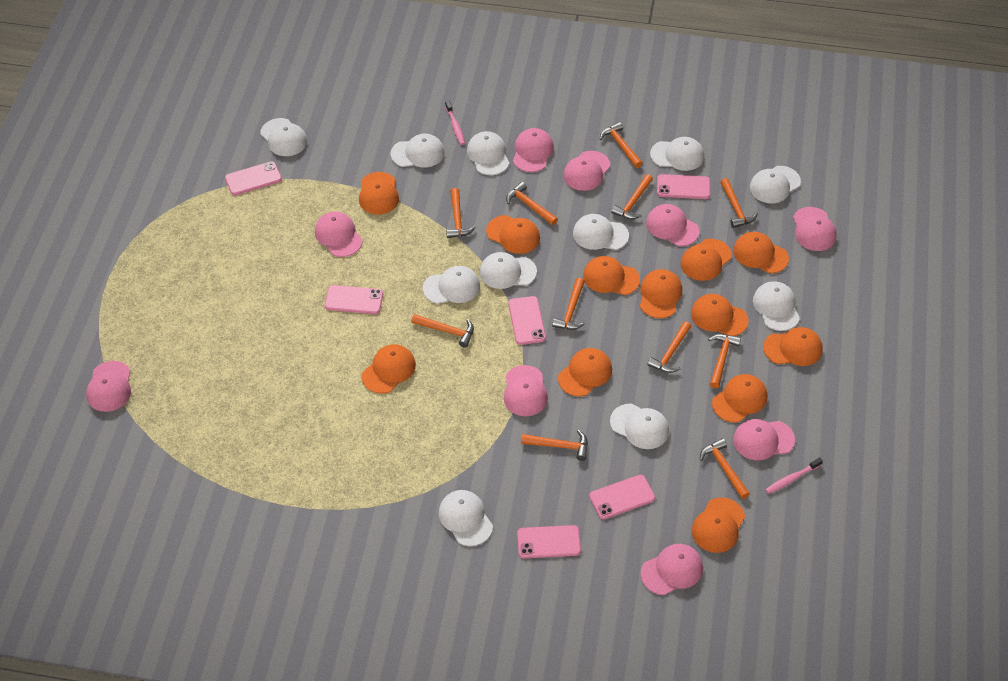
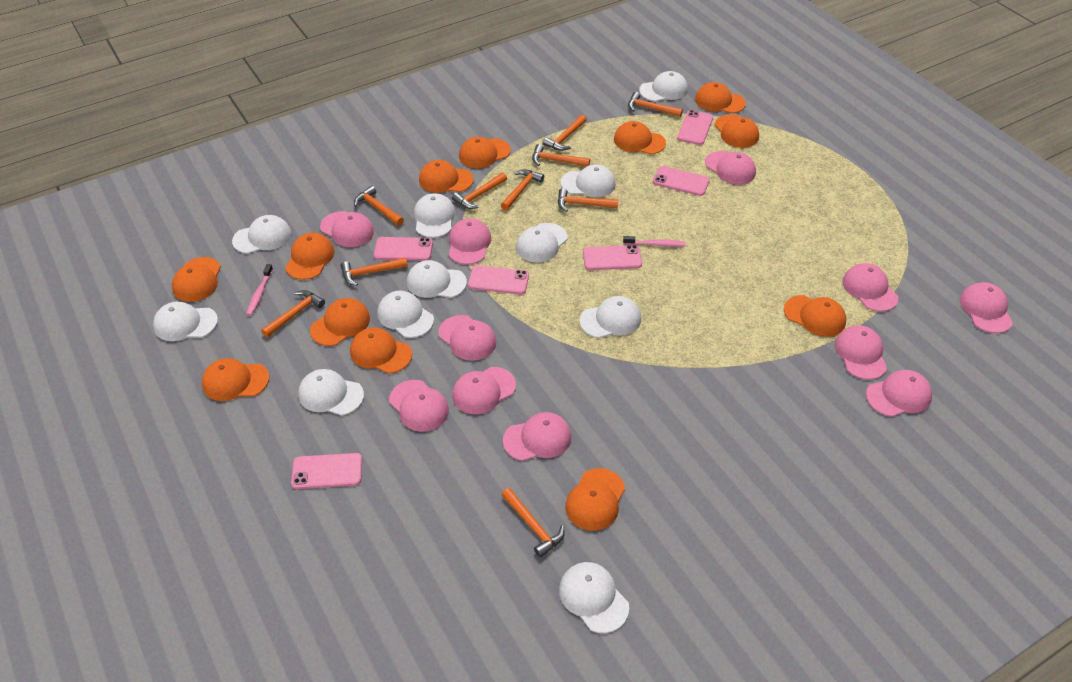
orange hammer: [411,314,474,348] [446,188,476,238] [506,182,558,225] [521,430,588,461] [552,278,585,330] [600,122,643,168] [611,174,653,219] [647,321,691,373] [700,438,750,499] [708,334,741,388] [720,178,758,228] = 11 -> [261,290,325,337] [340,257,408,286] [354,186,404,226] [452,173,507,209] [501,169,544,210] [501,488,565,558] [532,144,590,167] [543,115,586,151] [558,188,618,212] [628,92,683,117] = 10
pink cap: [86,361,131,412] [315,212,363,257] [504,365,548,416] [513,128,554,172] [563,151,610,191] [640,544,703,595] [646,204,699,246] [733,419,795,460] [793,207,837,251] = 9 -> [320,211,374,247] [389,380,449,432] [438,315,496,361] [449,218,491,265] [452,367,516,415] [503,412,571,461] [705,151,756,185] [835,325,887,380] [843,263,898,311] [866,370,932,417] [960,282,1013,333] = 11

